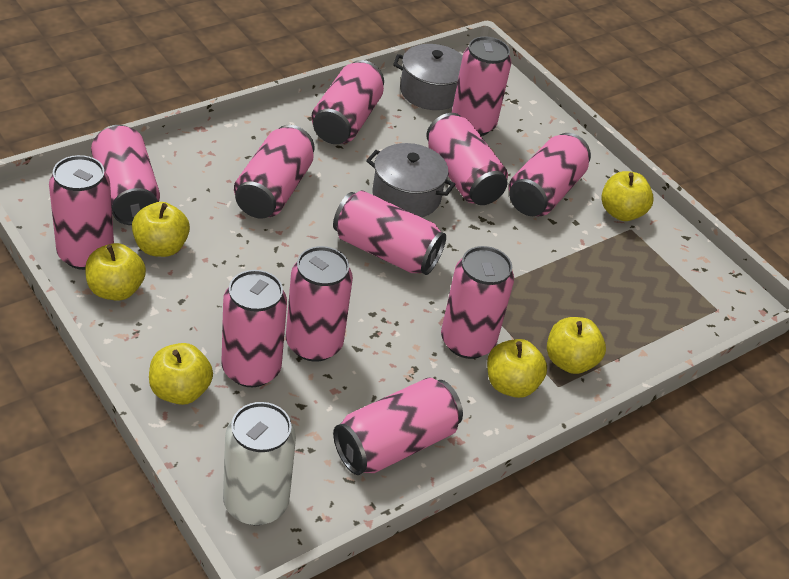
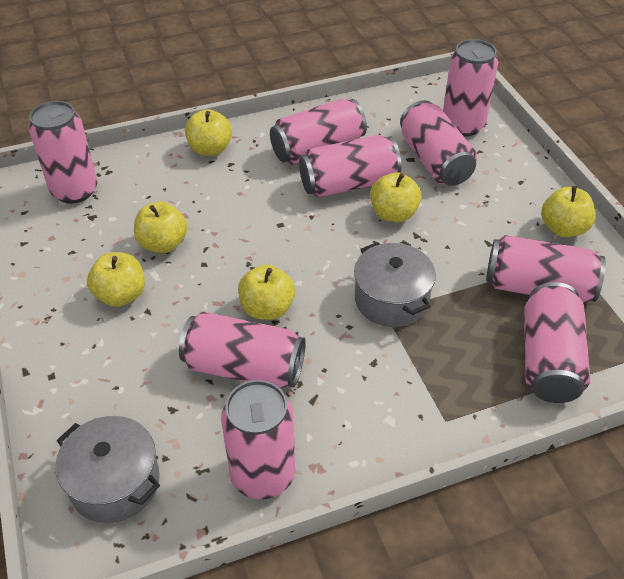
pink can: [49,155,114,270] [91,125,160,225] [221,270,287,387] [234,125,315,219] [286,246,353,362] [311,60,384,144] [333,190,446,275] [333,377,463,475] [426,113,508,205] [441,246,514,359] [452,36,511,136] [509,133,591,217] = 12 -> [29,101,97,203] [179,312,306,388] [221,380,295,499] [270,99,367,165] [299,135,401,198] [400,100,477,186] [443,39,498,137] [486,235,606,303] [525,282,590,403] = 9
white can: [223,402,296,525] = 1 -> none = 0

